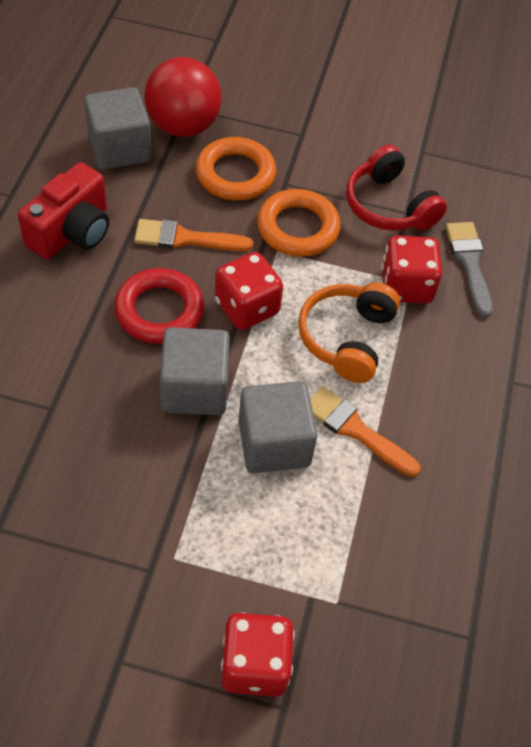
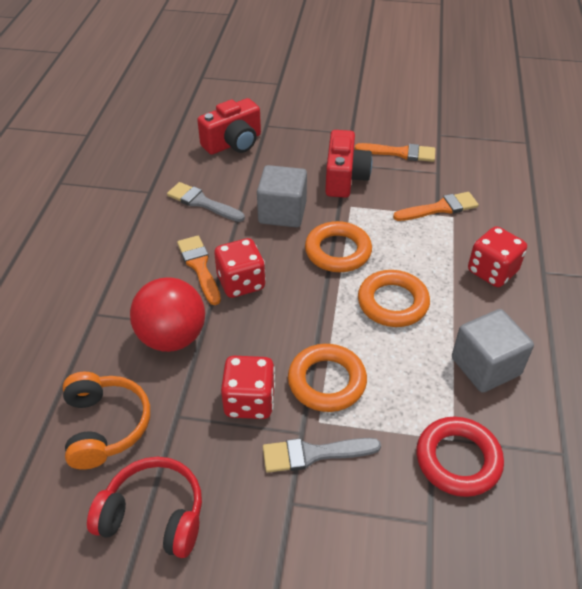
grey brush: [446,222,493,318] = 1 -> [167,182,245,222] [263,438,381,473] = 2
grey cube: [84,87,151,170] [160,327,230,415] [239,381,317,473] = 3 -> [257,165,307,228] [452,309,534,393] = 2
orange brush: [134,219,253,251] [310,386,421,477] = 2 -> [177,236,221,305] [355,143,435,162] [393,192,479,221] = 3
orange ring: [195,137,276,201] [257,189,340,257] = 2 -> [288,344,367,412] [305,221,372,272] [358,270,430,327] = 3
red camera: [18,162,109,260] = 1 -> [197,98,261,155] [325,130,372,198] = 2

